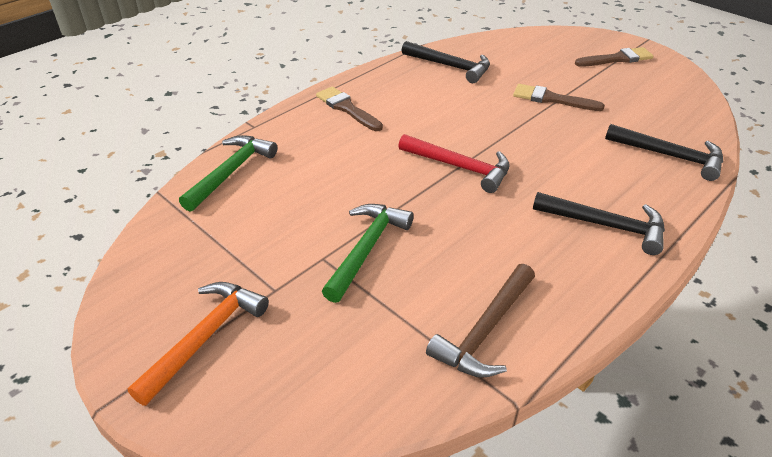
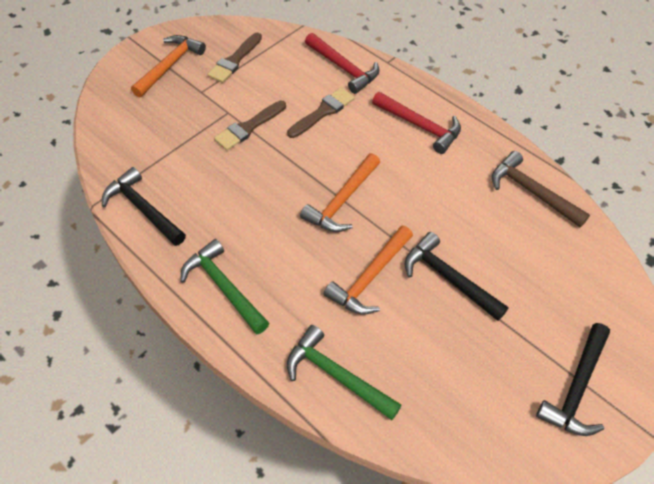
orange hammer: [128,282,269,406] = 1 -> [131,35,206,98] [300,153,380,232] [324,226,413,315] = 3
red hammer: [398,134,509,193] = 1 -> [305,33,379,94] [372,92,461,154] = 2

